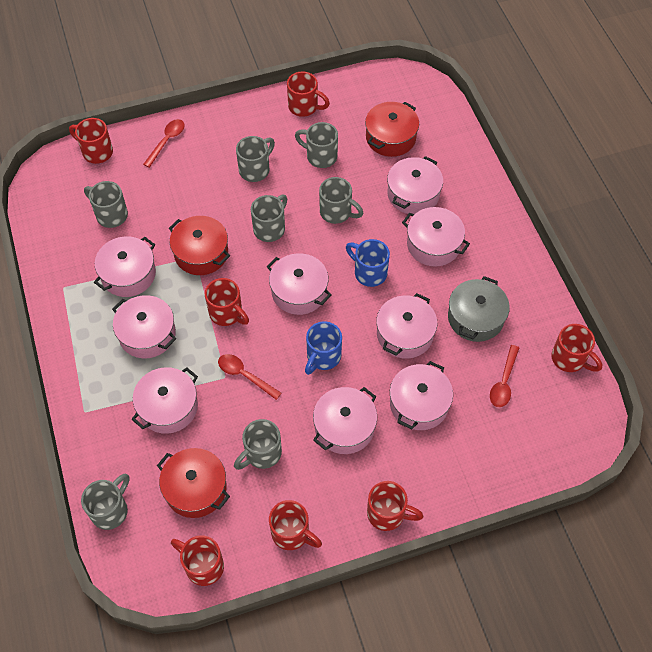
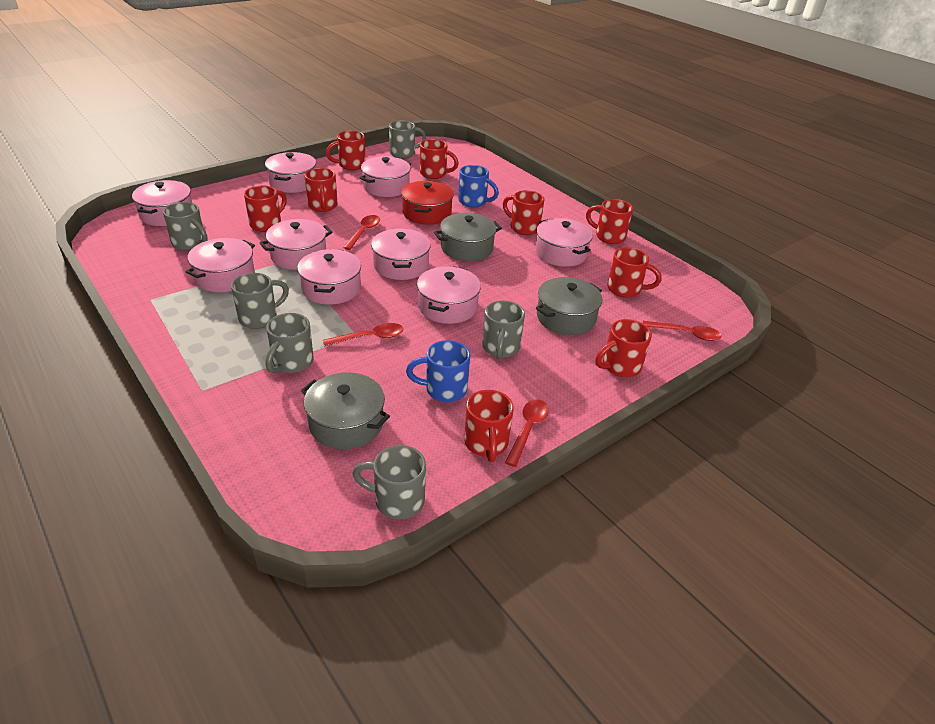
grey mug: [81,474,129,530] [84,181,128,228] [234,419,282,470] [236,136,275,182] [251,195,287,242] [295,122,338,168] [319,177,363,224] = 7 -> [163,202,207,251] [231,273,289,329] [266,313,314,373] [352,445,426,520] [389,120,426,159] [483,300,525,359] = 6
grey pot: [448,276,510,342] = 1 -> [301,372,390,450] [434,213,502,261] [536,277,602,335] = 3
red mug: [69,118,113,164] [171,535,224,586] [205,278,249,326] [269,500,322,550] [287,71,330,117] [367,481,424,531] [551,324,602,372] = 7 -> [244,185,287,232] [304,168,337,212] [326,131,366,170] [420,139,459,179] [464,390,514,462] [503,190,544,235] [586,199,633,244] [595,319,652,377] [607,247,661,298] = 9
red pot: [157,448,230,518] [169,216,230,275] [365,102,419,157] = 3 -> [401,181,454,225] = 1
red spoon: [143,119,185,168] [218,354,281,400] [490,345,519,407] = 3 -> [323,323,403,347] [343,215,380,250] [505,399,549,467] [643,321,721,341] = 4

